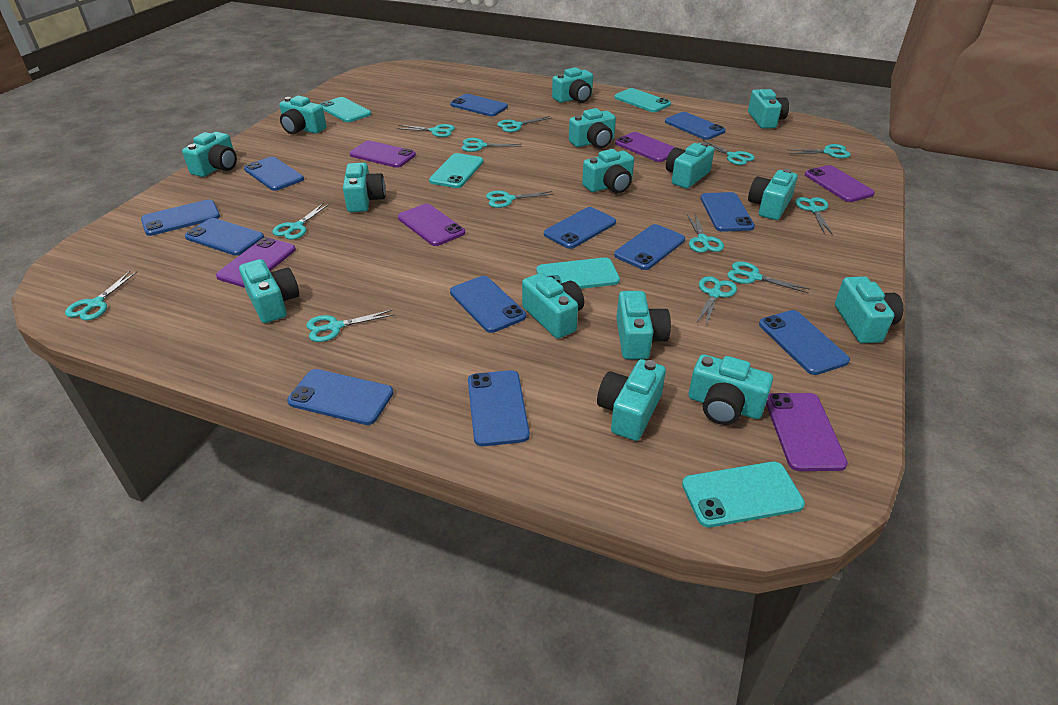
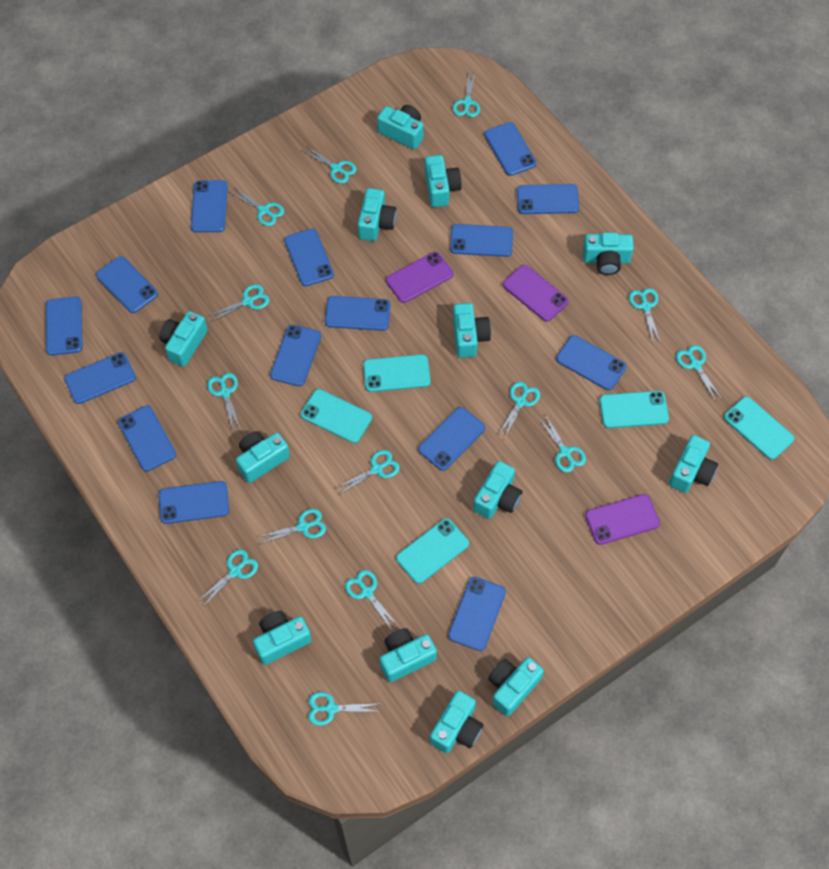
blue phone: [141,199,220,236] [185,218,264,256] [244,157,304,191] [287,369,393,425] [450,94,508,117] [450,276,526,333] [468,370,530,446] [544,207,616,249] [614,224,685,270] [665,112,726,140] [701,192,755,232] [759,310,850,375] = 12 -> [46,297,83,355] [64,352,136,404] [96,256,158,313] [118,405,176,471] [159,481,229,524] [191,180,228,232] [270,325,321,386] [284,228,334,286] [325,296,391,331] [418,407,485,471] [448,577,506,651] [450,224,513,257] [484,122,536,176] [517,184,579,214] [556,335,627,390] = 15
purple phone: [216,237,296,287] [350,141,416,168] [398,204,465,246] [615,132,676,162] [766,393,848,471] [805,165,875,202] = 6 -> [386,252,453,303] [503,265,569,321] [585,494,660,545] = 3
turquoise camera: [182,132,237,177] [239,259,299,323] [279,96,326,134] [343,163,386,212] [522,273,584,339] [552,67,593,103] [569,108,616,149] [582,149,634,193] [597,359,666,441] [616,291,671,359] [666,142,714,189] [689,354,773,425] [748,89,789,129] [748,169,798,220] [835,276,903,343] = 15 -> [159,311,208,367] [236,431,290,483] [253,611,312,665] [358,188,397,241] [377,105,424,150] [380,628,437,682] [425,155,462,207] [430,690,483,753] [453,303,491,358] [473,461,523,519] [488,657,544,716] [583,232,634,275] [669,435,718,493] = 13
turquoise scissors: [65,271,137,321] [272,203,330,240] [306,310,394,342] [397,124,455,137] [462,138,522,152] [486,190,554,208] [497,116,552,132] [687,214,724,253] [696,276,737,325] [698,140,755,165] [727,262,809,293] [787,144,851,158] [795,197,833,235] = 13 -> [198,549,258,607] [207,373,241,430] [208,284,270,322] [229,187,284,226] [258,509,326,545] [303,146,357,184] [308,692,382,726] [336,450,400,495] [345,570,399,630] [453,72,480,117] [498,382,540,440] [539,415,586,473] [629,288,660,342] [676,345,722,402] = 14

